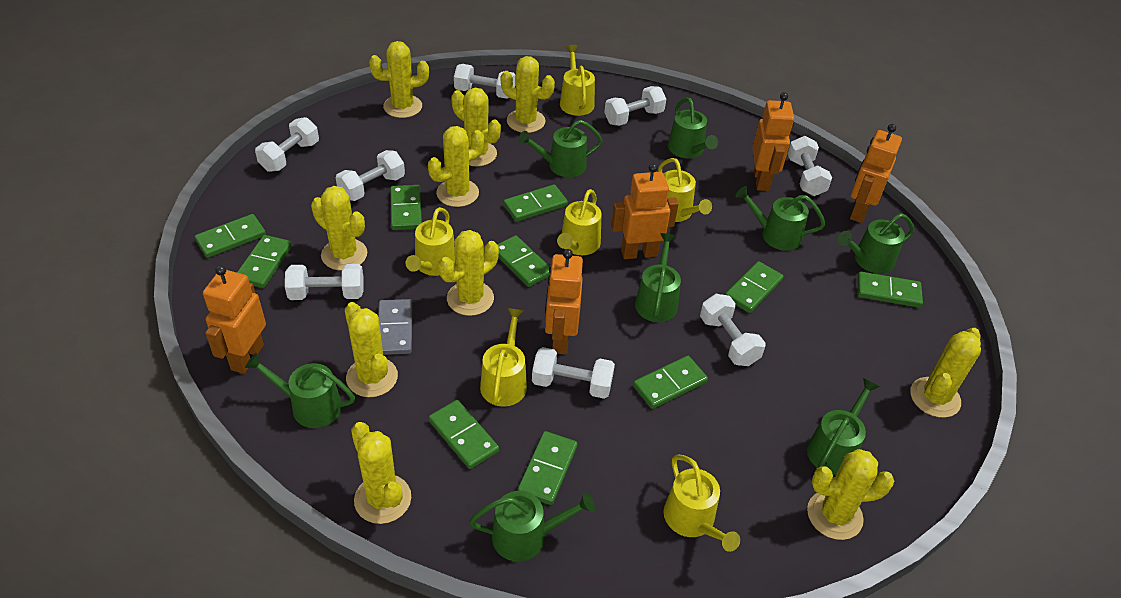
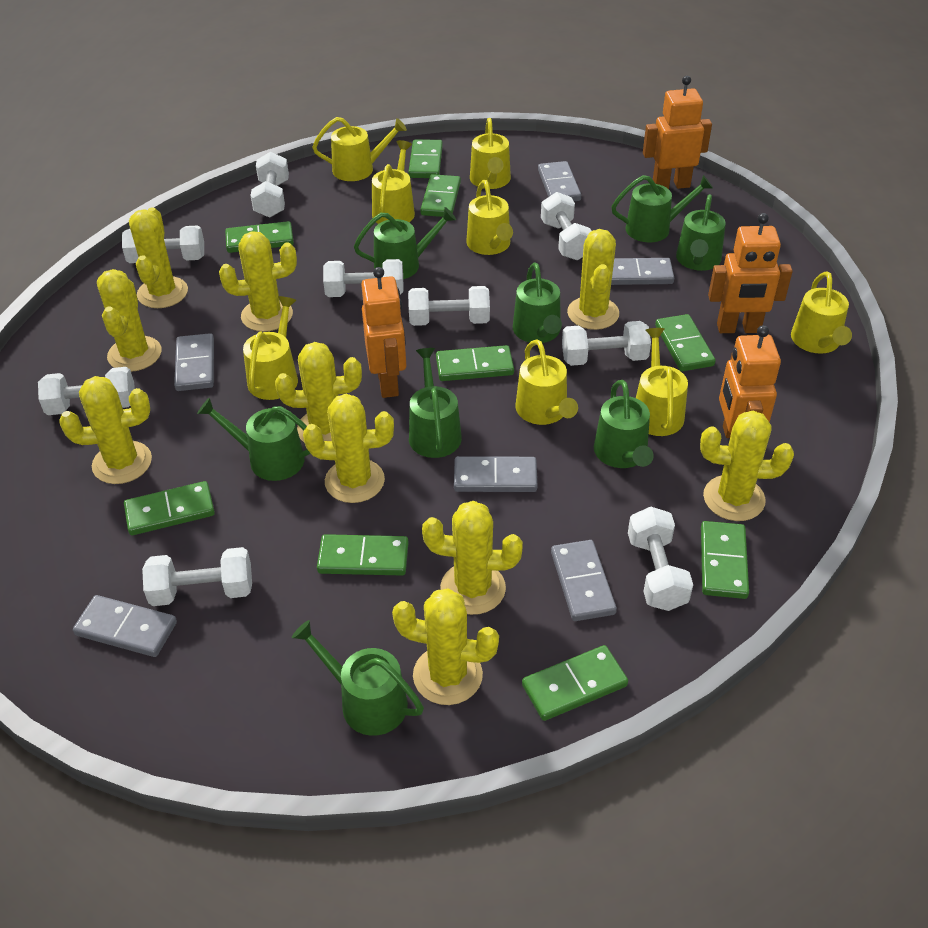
green domino: [195,214,266,258] [237,235,292,288] [391,185,422,230] [429,400,499,469] [497,235,550,287] [504,184,568,222] [518,431,578,505] [633,356,708,409] [725,261,783,313] [857,271,923,308] = 10 -> [124,481,215,535] [225,221,294,253] [317,534,409,575] [408,139,443,178] [420,174,461,217] [436,345,514,381] [522,645,628,721] [655,314,716,371] [701,521,749,599] = 9
grey domino: [378,299,412,355] = 1 -> [73,595,177,657] [174,333,214,391] [454,456,538,492] [538,161,581,201] [551,540,617,621] [611,258,674,285] = 6
orange robot: [203,265,266,374] [545,249,583,354] [611,163,679,259] [752,92,794,191] [850,124,902,223] = 5 -> [361,267,406,398] [643,76,712,189] [708,213,793,333] [719,325,781,438] = 4
white dumbbell: [255,117,319,172] [285,264,364,300] [336,150,405,201] [454,64,516,99] [532,347,615,399] [604,86,666,126] [700,294,766,366] [788,136,832,196] = 8 -> [38,367,135,415] [122,225,204,263] [142,547,252,606] [251,152,289,218] [323,259,404,297] [408,286,490,326] [541,192,592,260] [562,321,651,366] [628,507,693,611] = 9
yellow watering can: [405,207,455,276] [480,308,527,407] [557,189,602,255] [560,45,595,116] [658,158,712,222] [663,454,740,552] = 6 -> [243,296,298,400] [312,117,407,181] [372,140,415,224] [466,180,513,255] [470,118,511,189] [516,339,578,425] [636,328,688,436] [791,272,852,354] = 8

